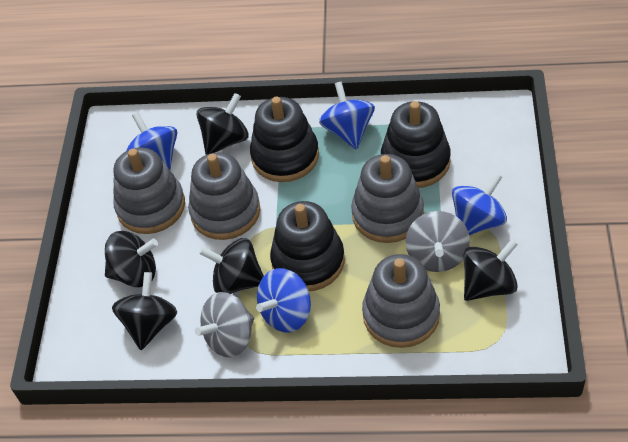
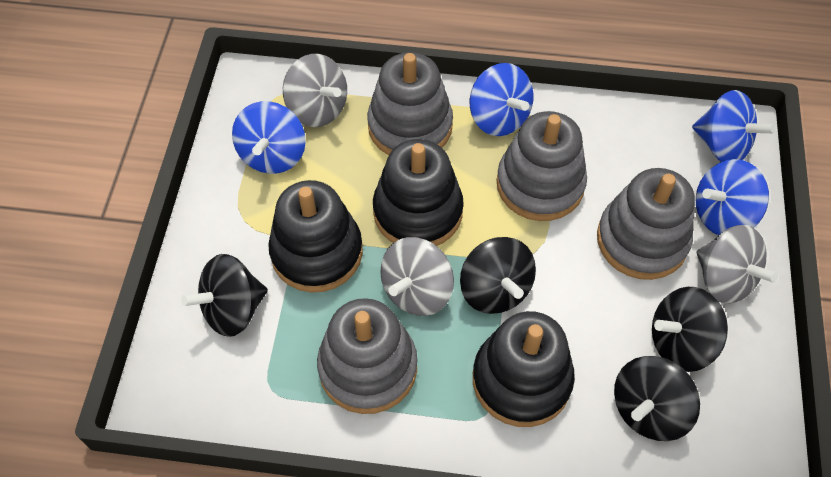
black spinning top: [105,231,158,287] [112,272,177,350] [196,93,249,155] [199,238,264,294] [464,239,518,301] = 5 -> [181,254,268,337] [460,237,536,314] [614,356,700,441] [652,287,728,372] = 4
grey spinning top: [195,292,254,358] [405,211,470,272] = 2 -> [283,54,347,127] [380,237,454,316] [696,225,778,304] = 3

